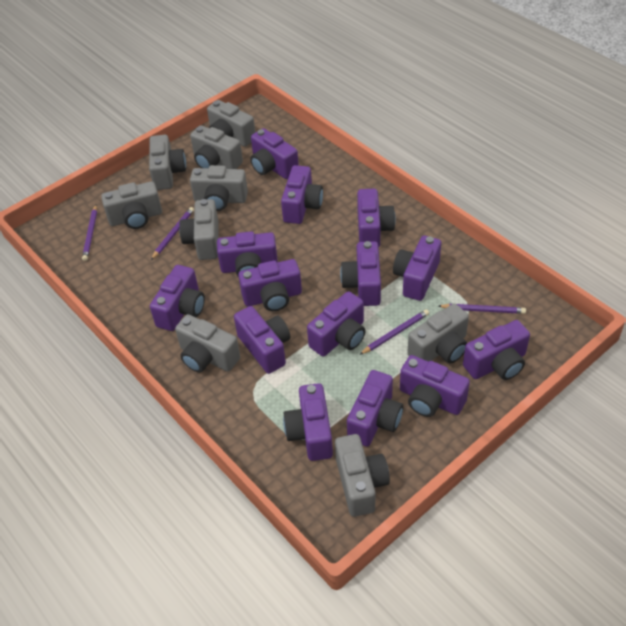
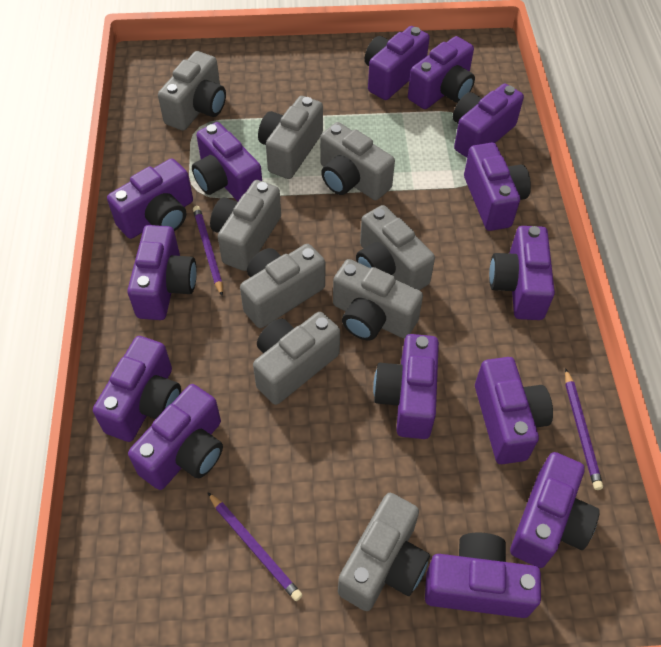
purple pencil: [82,205,97,261] [151,207,194,260] [359,309,429,355] [439,304,526,314] = 4 -> [193,206,223,296] [208,493,302,601] [565,368,603,490] = 3

